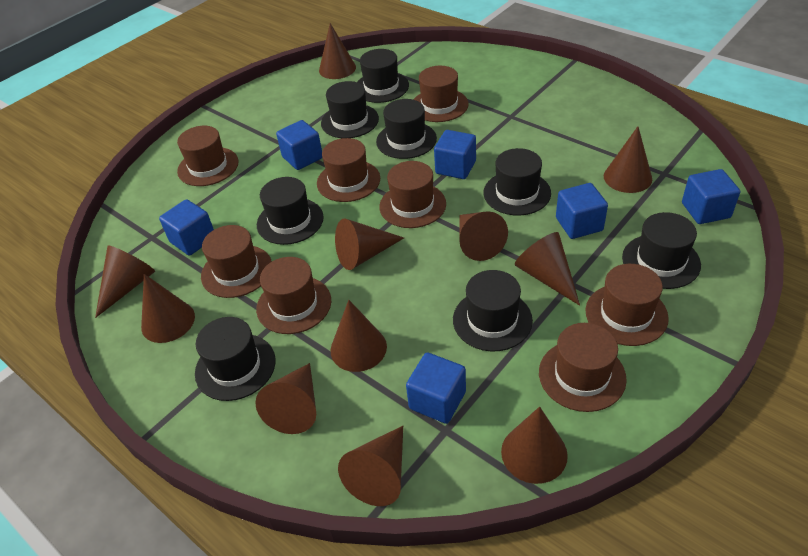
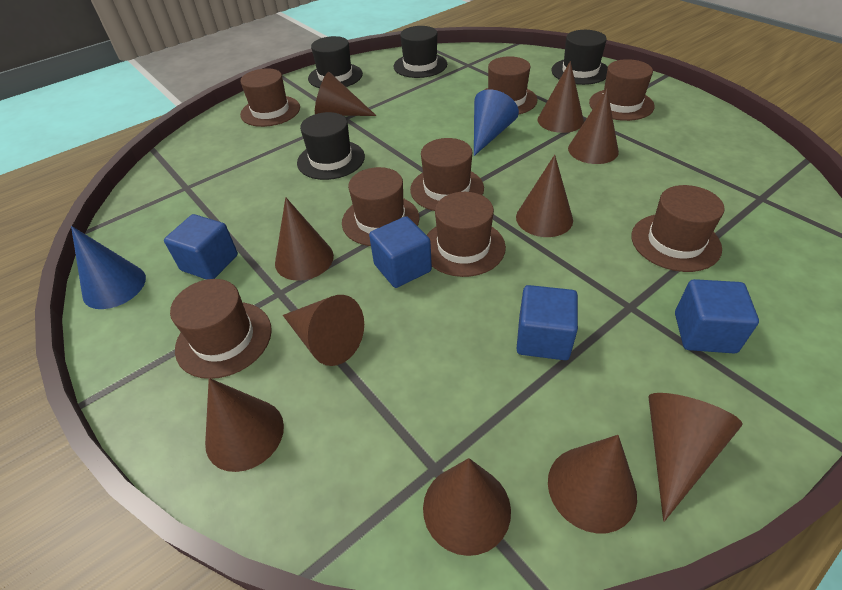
black hat: [195,317,276,401] [257,177,324,245] [321,81,379,138] [357,49,409,103] [376,99,437,159] [453,270,533,351] [483,148,551,215] [622,212,701,289] = 8 -> [297,112,365,180] [308,36,363,88] [394,26,447,78] [551,30,608,85] = 4
blue cone: none = 0 -> [71,226,146,309] [474,89,519,156] = 2
blue cube: [159,199,214,256] [276,120,322,170] [406,352,466,424] [434,130,476,179] [556,183,608,239] [682,169,740,224] = 6 -> [164,214,238,280] [369,216,432,288] [517,285,578,360] [675,279,759,354] = 4
brown cone: [95,245,155,318] [141,274,195,343] [255,363,316,434] [319,23,356,79] [330,300,387,372] [335,218,404,270] [338,426,403,506] [459,211,508,261] [501,406,568,484] [515,232,580,306] [604,127,652,193] = 11 -> [205,378,284,472] [275,197,334,281] [283,295,364,366] [315,72,377,116] [423,458,511,556] [516,155,573,237] [538,61,584,133] [548,435,637,533] [568,89,619,164] [648,393,742,522] = 10

